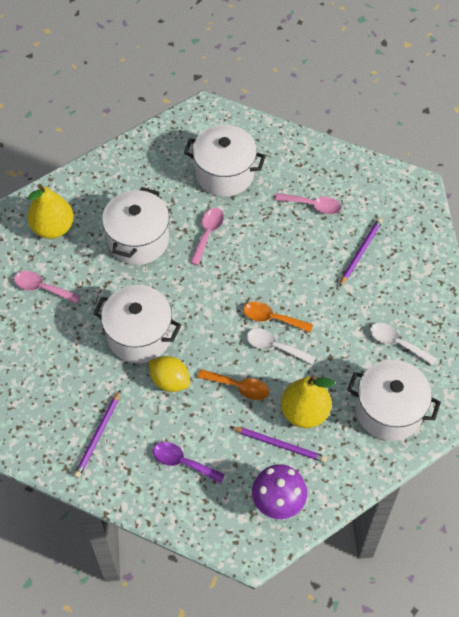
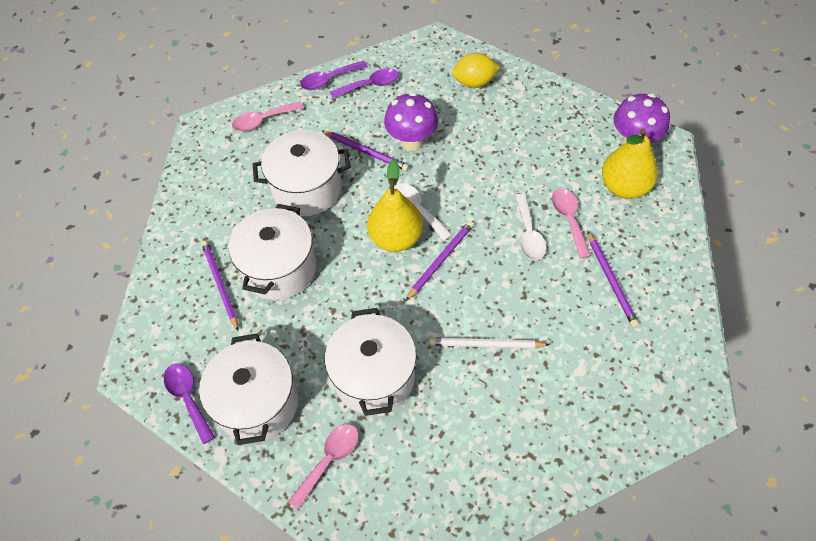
orange spoon: [197,369,269,400] [243,302,313,333] = 2 -> none = 0
purple mushroom: [252,464,307,519] = 1 -> [384,92,438,151] [613,93,670,144] = 2
purple pencil: [74,390,121,478] [231,427,327,463] [339,218,383,287] = 3 -> [201,241,238,331] [321,130,409,171] [406,221,474,301] [588,231,639,327] = 4
purple spoon: [153,442,225,484] = 1 -> [164,363,215,444] [300,61,368,90] [330,68,399,99] = 3
white pencil: none = 0 -> [429,338,550,348] = 1

